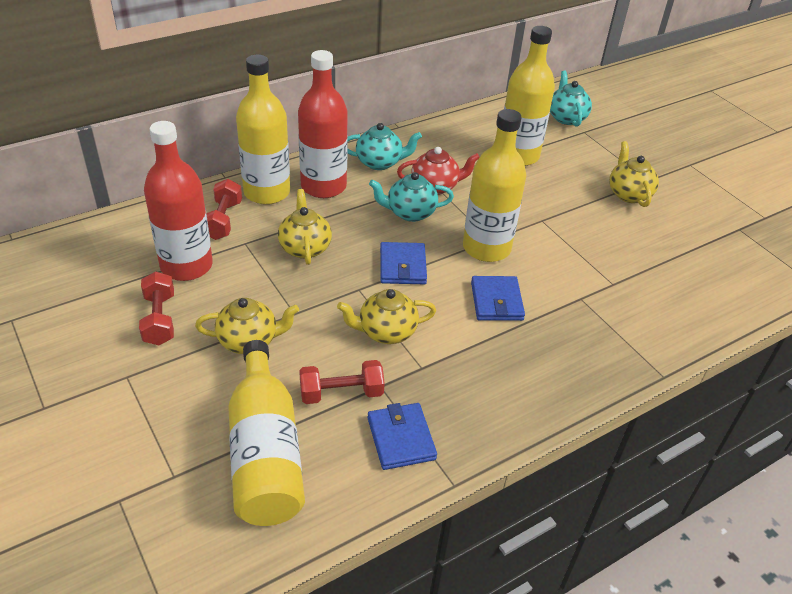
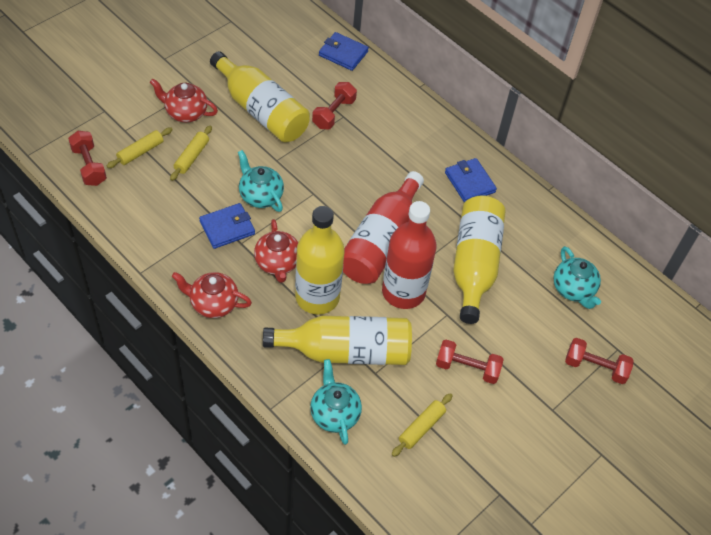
red dumbbell: [139,271,174,345] [206,179,242,240] [299,360,385,404] = 3 -> [68,131,107,186] [312,82,357,129] [436,340,504,384] [565,338,634,384] = 4
red teapot: [397,147,479,195] = 1 -> [150,79,218,122] [172,272,252,318] [254,219,298,283] = 3
yellow rolling pin: none = 0 -> [107,127,173,168] [170,125,212,181] [392,393,453,457] = 3
yellow teapot: [195,298,299,354] [278,189,332,265] [337,289,436,344] [609,141,659,207] = 4 -> none = 0

